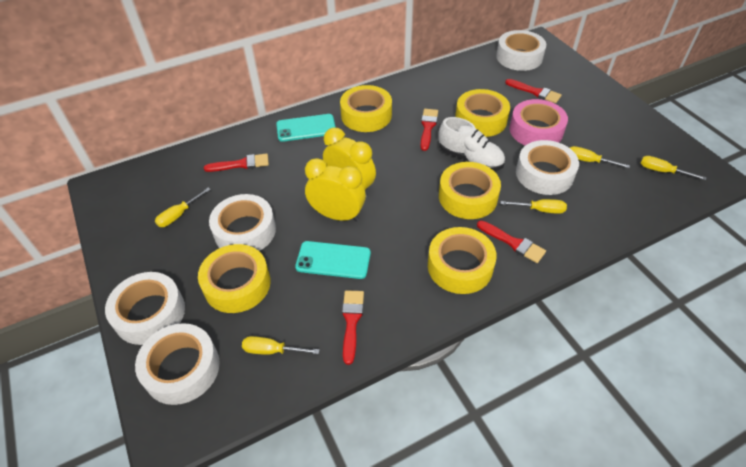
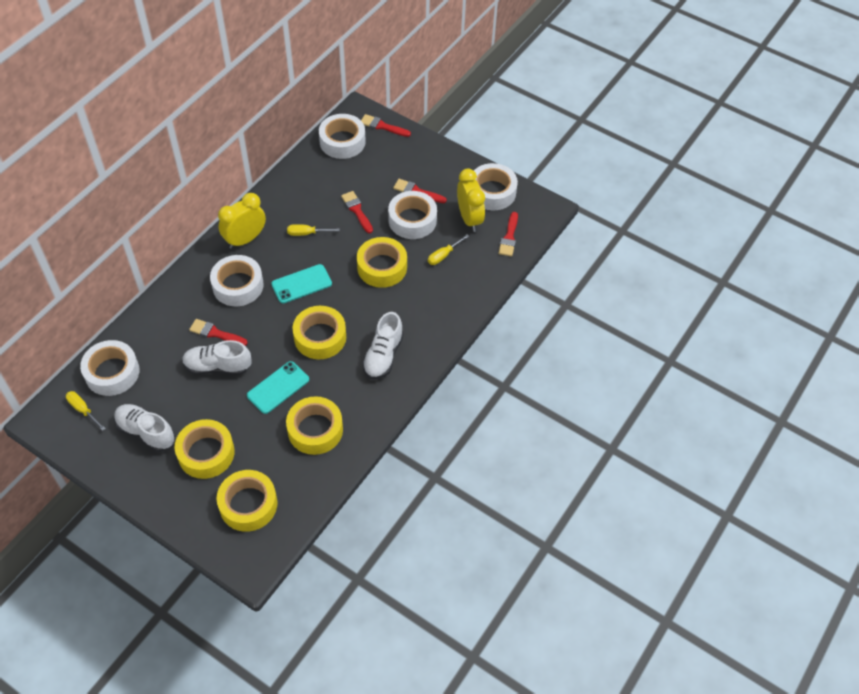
pink tape: [510,99,568,146] = 1 -> none = 0
white shoe: [439,117,505,171] = 1 -> [114,404,175,452] [182,340,252,375] [362,312,404,379] = 3
yellow screwdriver: [155,188,211,227] [242,336,320,355] [500,199,567,214] [570,146,630,168] [641,156,707,180] = 5 -> [66,391,106,431] [287,224,340,236] [428,234,469,265] = 3

